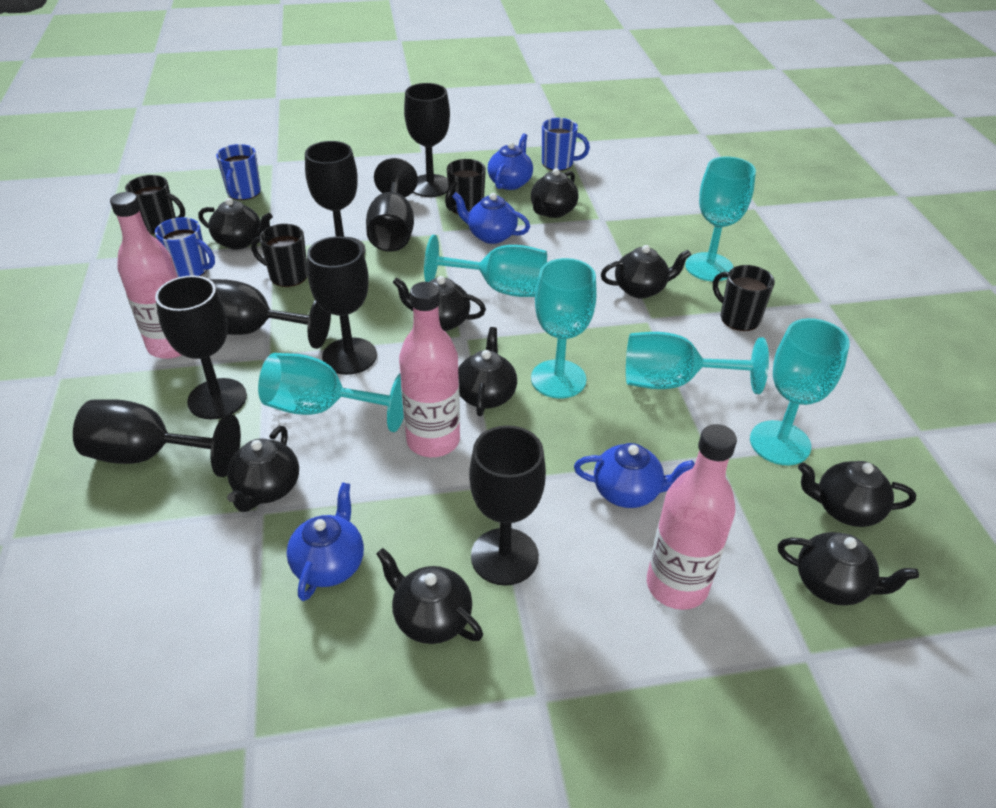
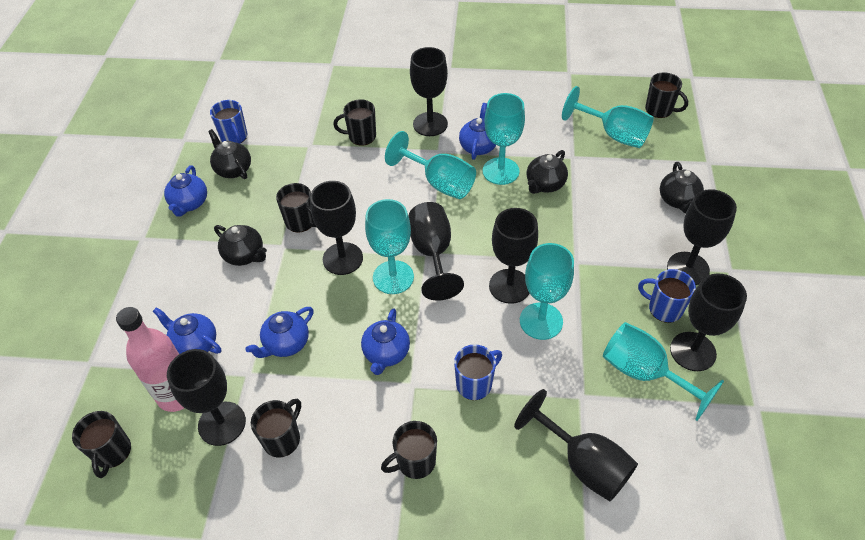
black mug: [125,175,185,234] [251,224,308,287] [445,159,486,215] [713,265,775,331] = 4 -> [72,411,131,478] [251,399,301,458] [276,183,316,232] [333,99,376,146] [381,421,437,479] [645,72,688,118] = 6
black teapot: [198,198,273,249] [227,426,299,512] [376,548,483,644] [393,276,486,331] [458,327,517,416] [531,168,579,218] [601,245,691,298] [778,532,919,605] [798,461,916,527] = 9 -> [208,129,251,179] [214,225,267,266] [527,150,568,194] [660,162,704,214] = 4
blue teapot: [287,482,364,601] [452,192,530,244] [487,133,533,190] [574,443,695,508] = 4 -> [153,307,221,354] [164,165,207,217] [245,307,314,358] [361,308,410,375] [459,103,496,160] = 5
pink bottle: [110,192,182,359] [399,282,460,457] [647,424,737,610] = 3 -> [116,307,184,412] = 1

